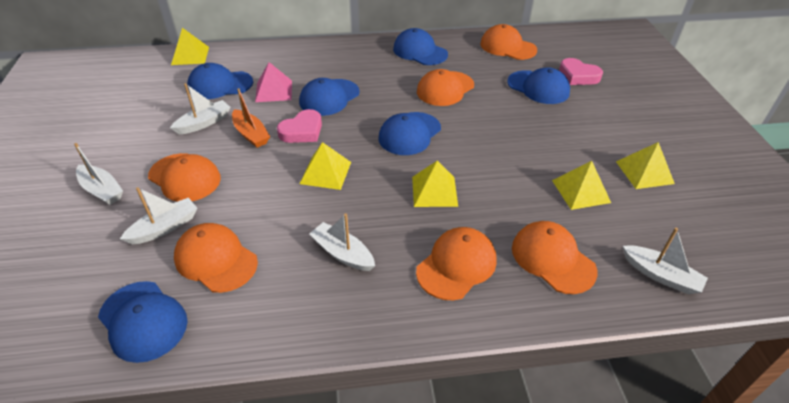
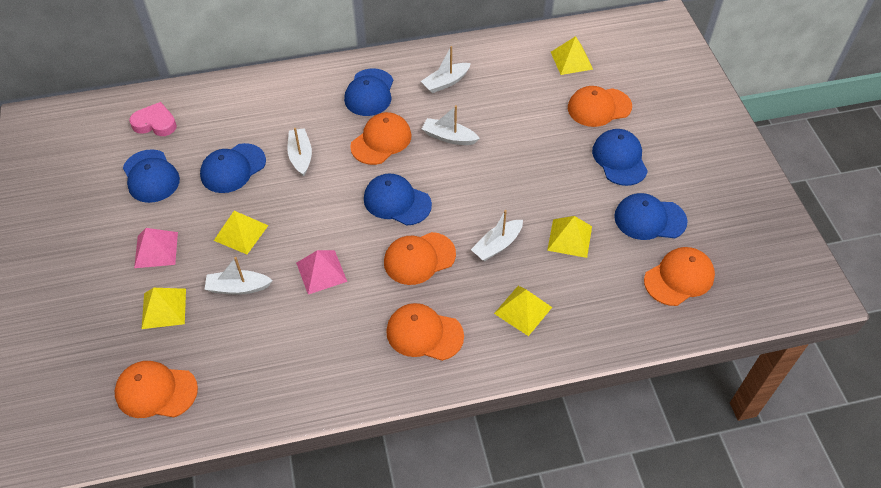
orange boat: [232,88,270,148] = 1 -> none = 0
pink heart: [277,109,322,143] [559,58,603,85] = 2 -> [129,102,177,136] = 1
pink pyramid: [255,62,292,102] = 1 -> [134,228,178,268] [296,250,347,294] = 2

